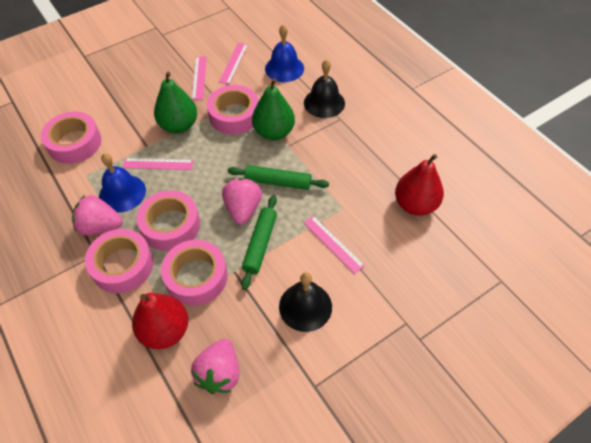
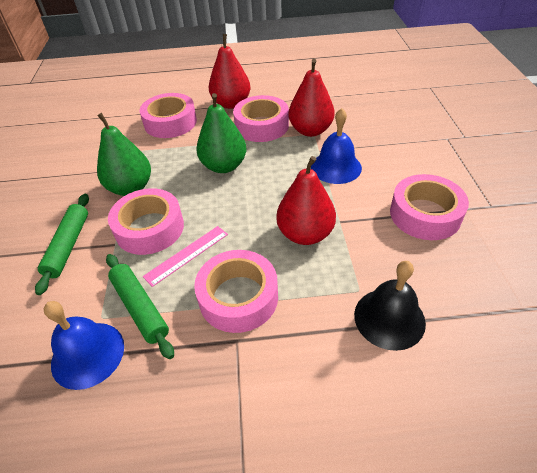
black bell: [279,272,332,332] [304,59,345,118] = 2 -> [354,261,426,351] = 1
pink ruler: [122,158,194,170] [192,56,207,100] [219,43,248,84] [304,216,365,274] = 4 -> [143,226,228,287] = 1
pink strawberry: [72,195,123,236] [191,339,239,394] [222,178,262,225] = 3 -> none = 0
red pear: [132,293,189,349] [395,154,444,216] = 2 -> [209,34,250,109] [276,156,336,245] [288,59,334,137] = 3

